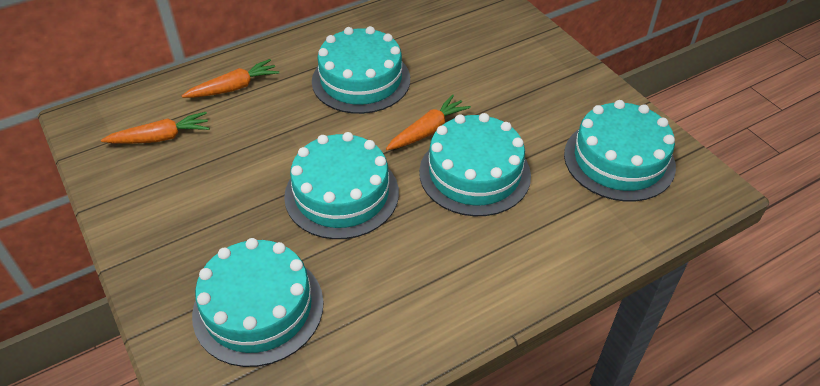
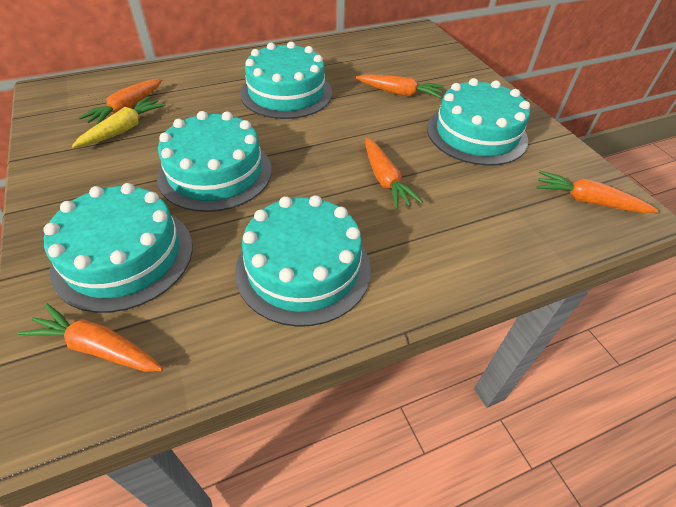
orange carrot: [101,112,209,144] [182,59,279,98] [386,95,471,150] = 3 -> [18,303,163,372] [78,79,162,125] [356,74,444,98] [365,137,423,209] [537,171,659,213] = 5
yellow carrot: none = 0 -> [72,96,166,148] = 1

